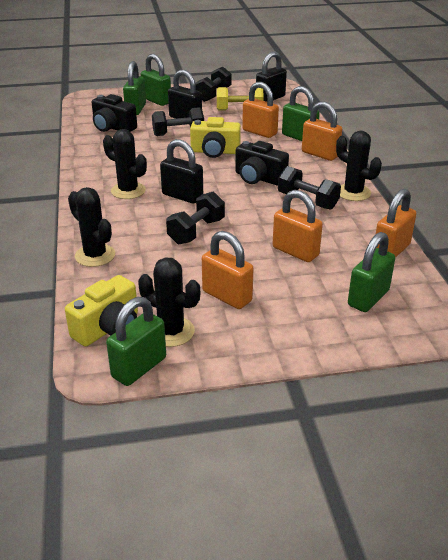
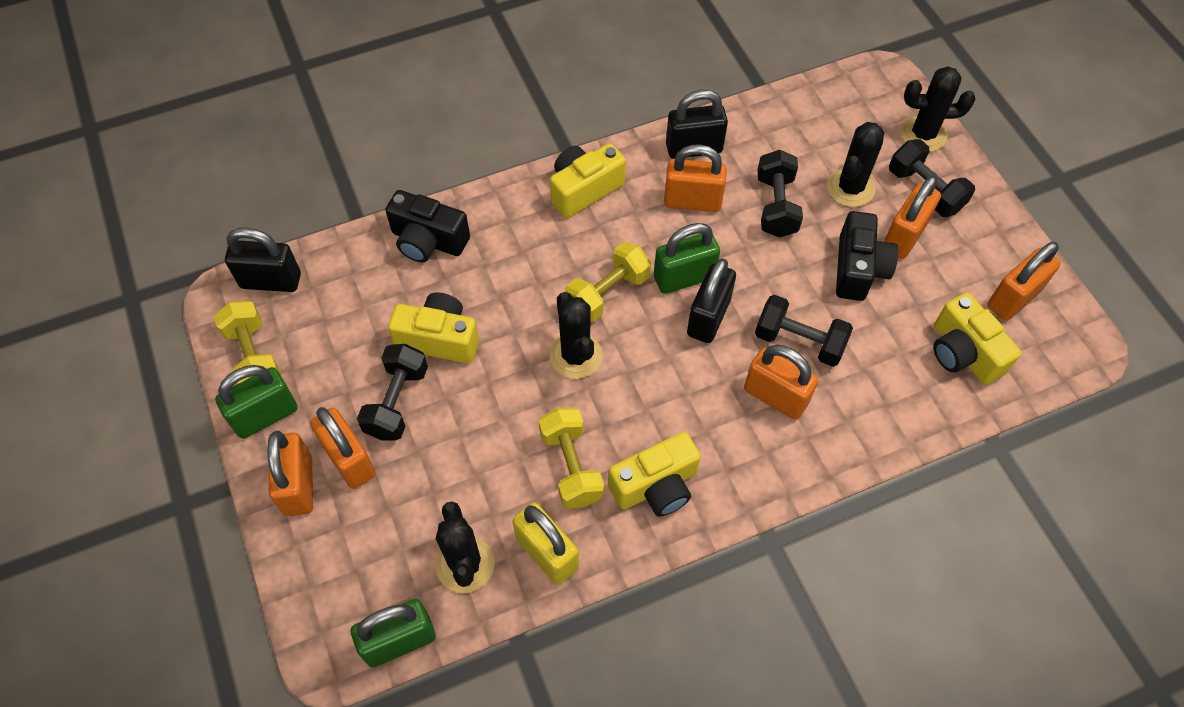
green padlock: [106,297,166,386] [123,61,146,115] [141,54,171,106] [282,86,320,141] [348,232,395,312] = 5 -> [215,365,298,439] [351,599,436,667] [654,223,720,294] = 3
orange padlock: [202,231,254,309] [242,82,279,138] [273,190,323,262] [302,101,342,161] [376,189,417,258] = 5 -> [267,431,313,516] [310,407,376,489] [664,144,727,212] [744,345,818,420] [884,176,941,259] [987,242,1061,320] = 6
yellow camera: [65,275,138,347] [190,117,241,158] = 2 -> [388,292,479,363] [550,143,626,218] [608,432,701,517] [933,293,1021,385] = 4
yellow dumbbell: [217,87,264,111] = 1 -> [213,301,282,384] [539,408,605,509] [565,242,651,322] = 3
yellow padlock: none = 0 -> [513,503,579,585] = 1

